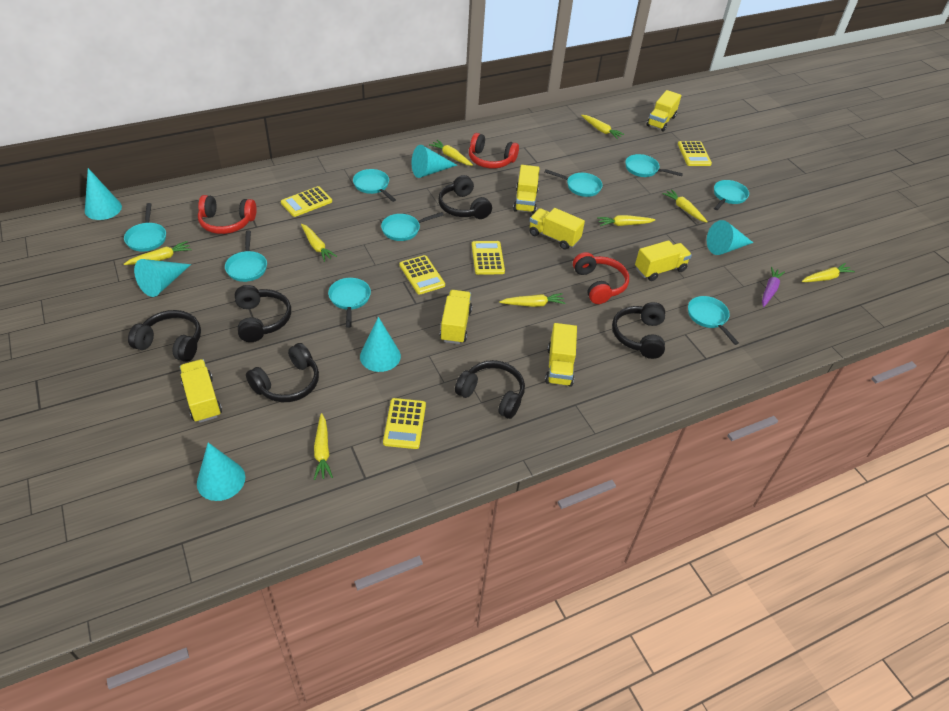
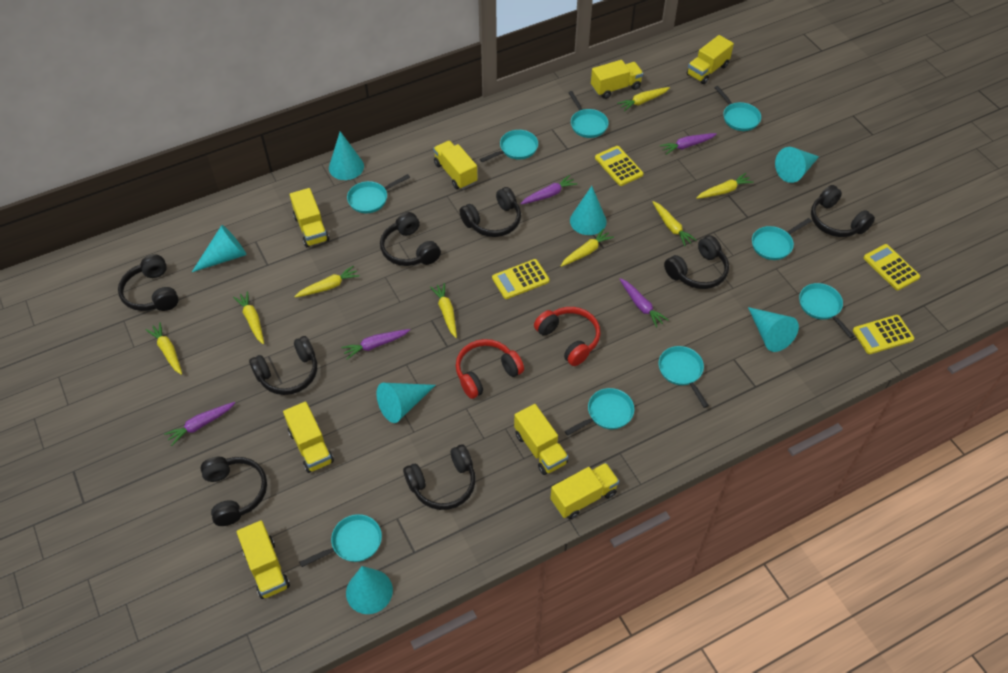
black headphones: [128,310,201,362] [235,285,291,342] [246,343,319,402] [438,175,492,219] [455,360,525,419] [612,302,665,359] = 6 -> [118,254,179,311] [200,457,267,526] [249,336,317,395] [380,212,441,266] [403,444,476,510] [460,187,521,237] [664,235,729,289] [811,185,875,237] = 8
purple carrot: [762,267,785,307] = 1 -> [164,402,235,446] [341,329,410,359] [520,175,577,204] [620,278,668,327] [660,133,717,155] = 5
red headphones: [198,195,257,234] [469,133,519,169] [573,252,629,304] = 3 -> [456,339,524,399] [534,307,601,366] = 2
turquoise cone: [85,168,122,220] [134,259,191,297] [197,443,245,501] [360,317,401,372] [412,145,457,178] [707,220,753,255] = 6 -> [192,225,246,272] [329,131,364,180] [346,566,393,614] [376,383,436,423] [570,186,607,235] [748,307,799,352] [775,147,819,183] = 7
yellow calculator: [281,186,332,217] [383,398,426,449] [399,255,445,294] [472,241,505,275] [678,141,712,166] = 5 -> [492,259,550,299] [595,146,644,186] [853,315,915,354] [863,244,920,290] = 4
yellow carrot: [124,241,192,265] [301,224,337,262] [314,413,333,480] [429,140,473,166] [499,293,565,307] [581,115,625,139] [597,215,656,226] [662,189,707,223] [802,263,855,282] = 9 -> [146,322,182,375] [233,291,264,344] [294,266,360,298] [430,283,457,338] [561,229,614,267] [617,87,670,112] [652,201,697,246] [696,173,754,199] = 8
yellow truck: [180,359,222,423] [440,290,472,344] [513,165,539,214] [530,208,585,250] [545,323,577,387] [635,240,692,281] [647,90,681,132] = 7 -> [236,520,290,599] [283,401,334,473] [290,188,329,247] [433,141,478,189] [514,404,568,475] [550,463,619,519] [591,60,643,99] [687,35,734,84] = 8

